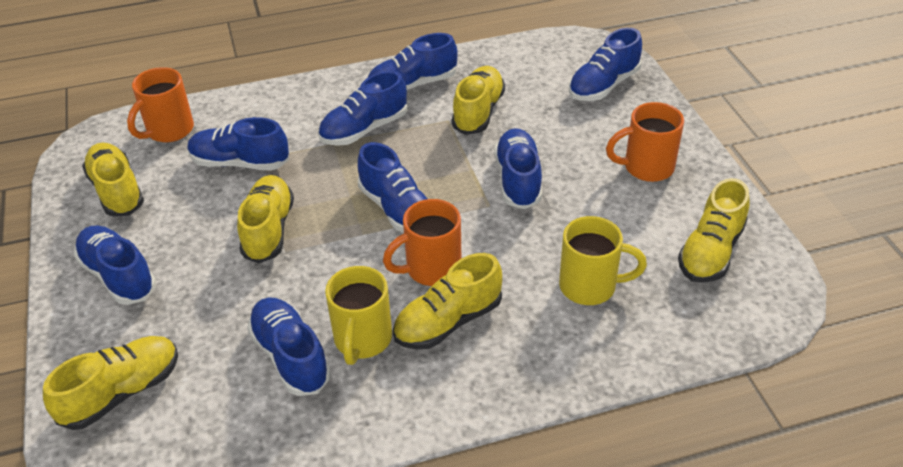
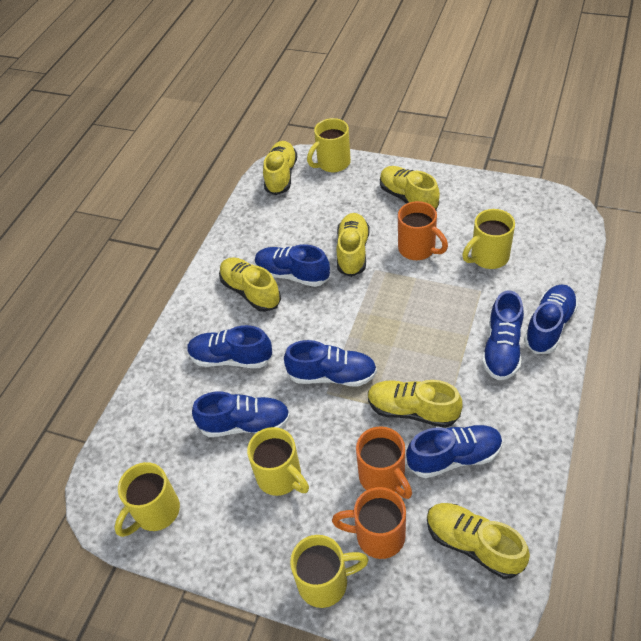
blue shoe: [74,225,156,305] [187,117,289,171] [247,297,331,396] [318,71,407,146] [358,142,428,233] [368,33,458,90] [494,128,542,209] [569,28,642,101] = 8 -> [187,325,273,368] [192,391,290,437] [255,244,330,287] [284,340,377,386] [406,425,503,478] [482,290,524,380] [524,284,578,354] = 7
yellow mug: [325,266,392,365] [559,216,647,305] = 2 -> [115,462,180,537] [247,427,309,496] [290,535,369,608] [307,118,351,172] [462,209,515,269] = 5

